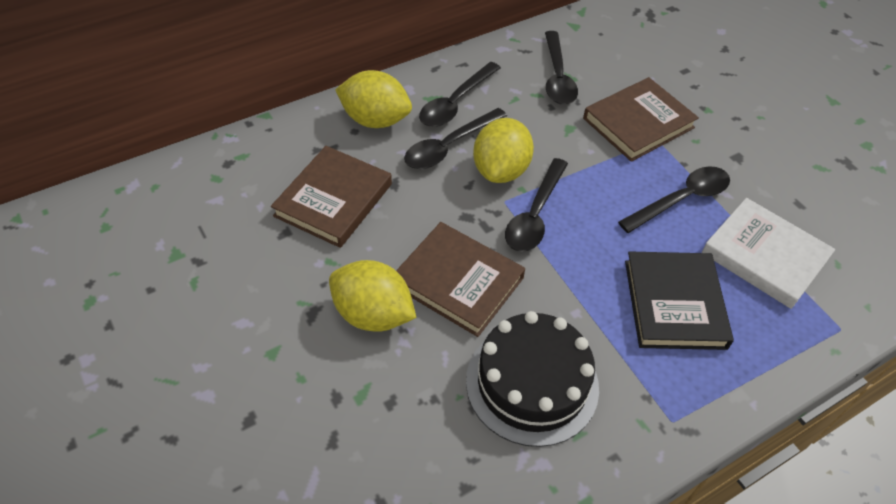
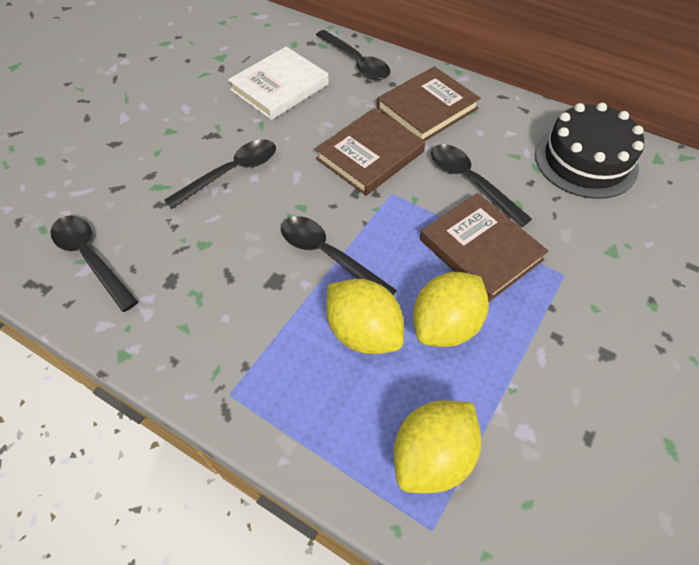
black book: [625,251,734,350] = 1 -> none = 0

